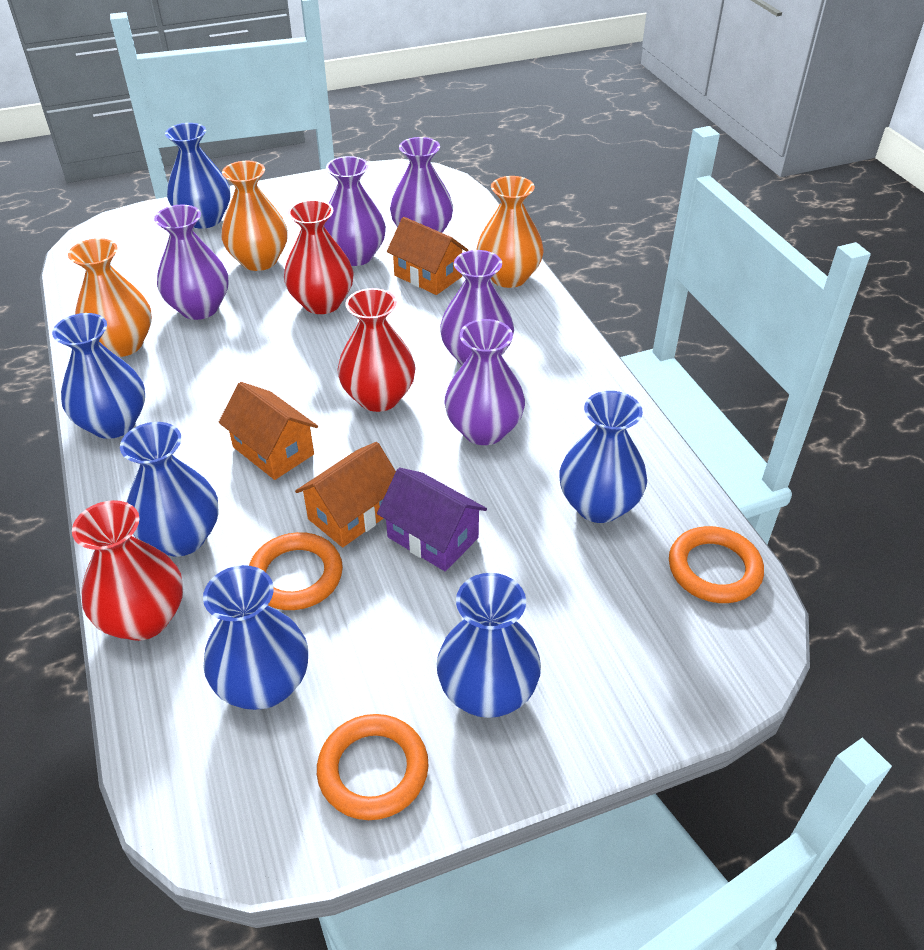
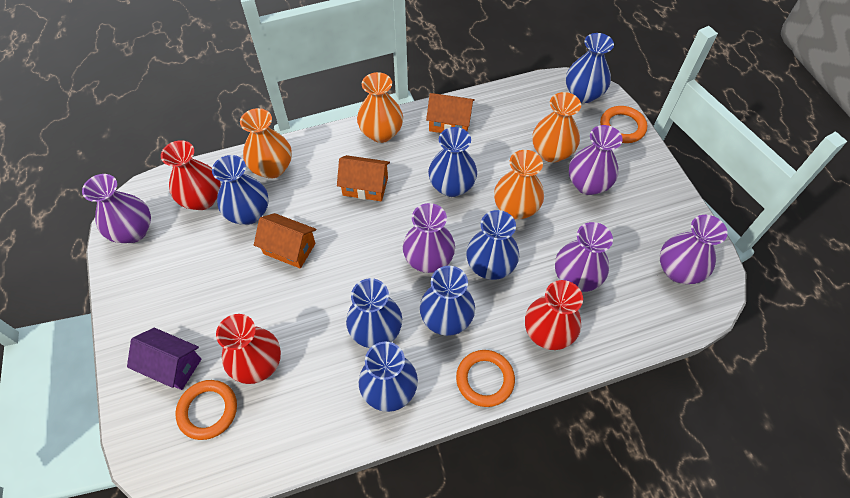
blue vase: [52,313,145,439] [120,422,219,557] [165,123,230,229] [203,565,308,710] [437,573,541,718] [559,391,647,523] = 6 -> [212,155,269,225] [346,278,402,348] [359,342,418,412] [420,266,475,336] [428,127,477,197] [466,210,519,280] [566,33,614,103] = 7
orange vase: [68,238,152,357] [221,161,288,271] [477,176,544,288] = 3 -> [240,108,292,179] [357,72,403,143] [494,150,544,220] [532,92,581,163] = 4

